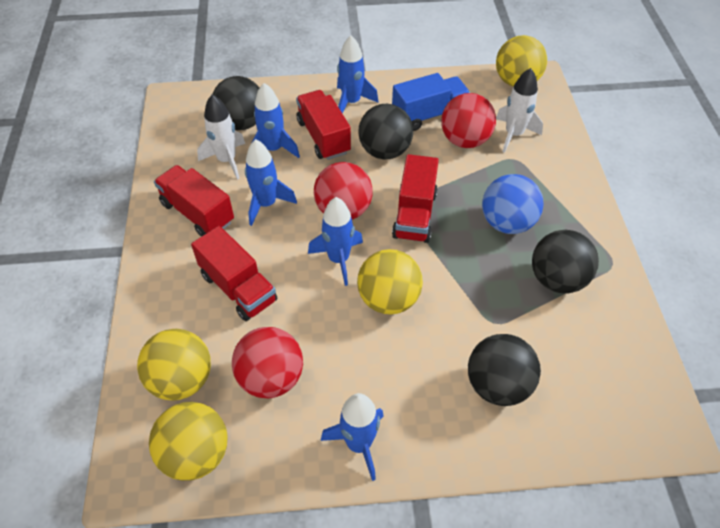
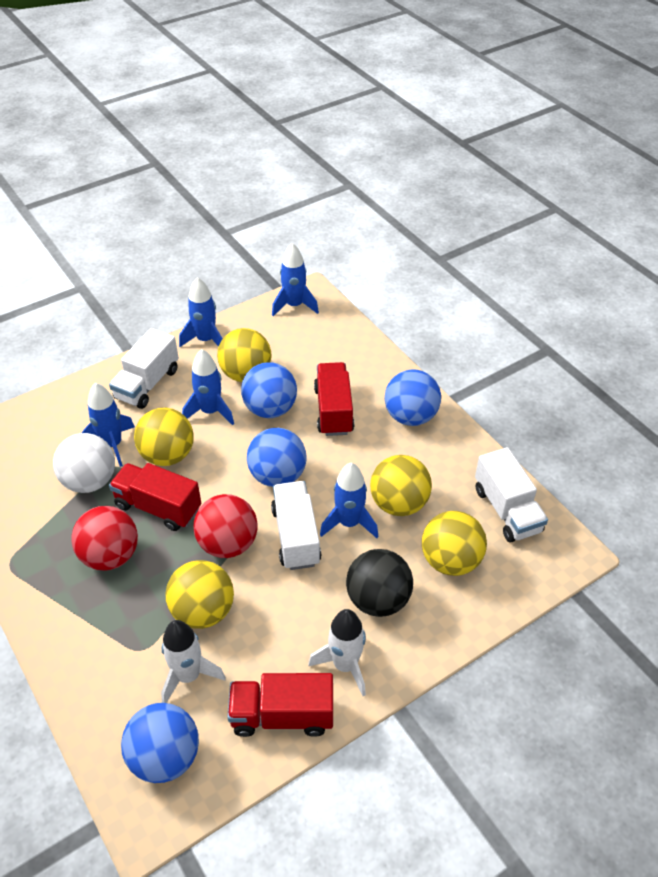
black ball: [213,76,259,130] [358,104,413,159] [468,334,541,406] [532,230,599,293] = 4 -> [346,549,413,617] = 1
blue ball: [482,174,544,234] = 1 -> [121,703,199,783] [241,362,297,418] [247,428,307,487] [385,369,441,426] = 4
blue truck: [392,73,470,131] = 1 -> none = 0
red ball: [232,327,303,398] [314,162,373,220] [441,93,496,148] = 3 -> [71,506,138,571] [193,494,258,558] = 2
red truck: [154,165,234,237] [191,226,277,321] [296,90,351,160] [392,154,439,243] = 4 -> [109,463,201,531] [227,673,333,737] [314,362,354,436] = 3
white ball: none = 0 -> [53,433,115,493] = 1
white truck: none = 0 -> [109,328,179,409] [271,481,321,570] [475,447,548,542] = 3
yellow ball: [137,329,211,400] [149,402,228,481] [357,249,423,314] [496,35,547,87] = 4 -> [134,408,194,466] [165,560,234,629] [217,328,271,382] [370,455,432,516] [422,511,487,576] = 5

